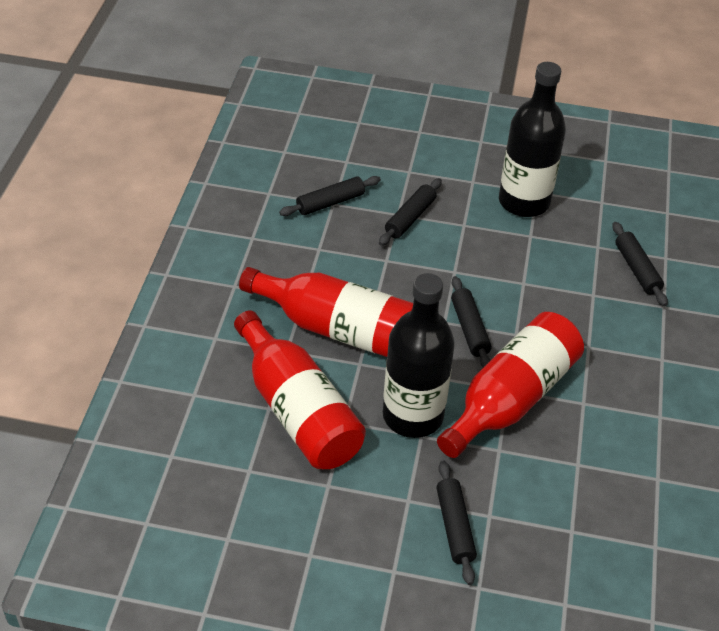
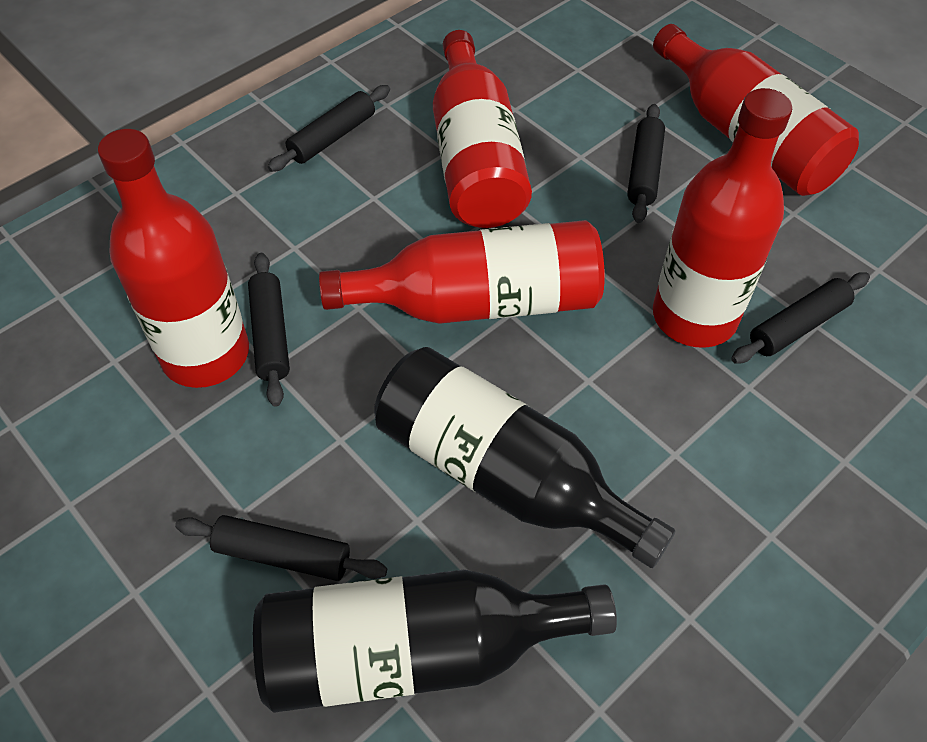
red bottle: [234,310,366,469] [239,267,413,357] [437,312,584,458] = 3 -> [98,129,249,388] [319,220,605,324] [433,30,532,228] [653,24,859,196] [653,88,792,348] = 5

